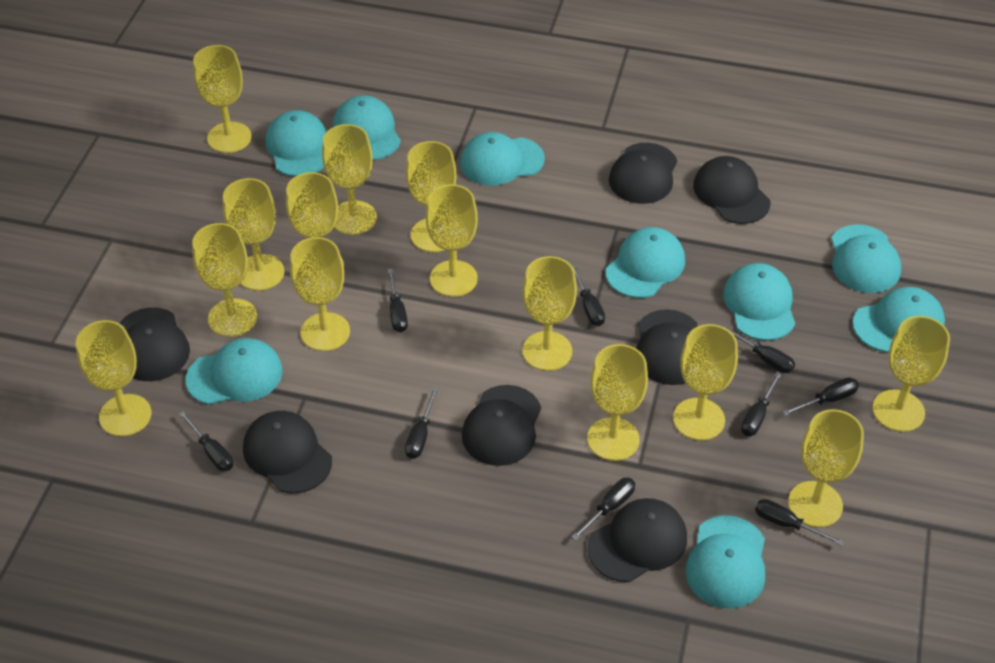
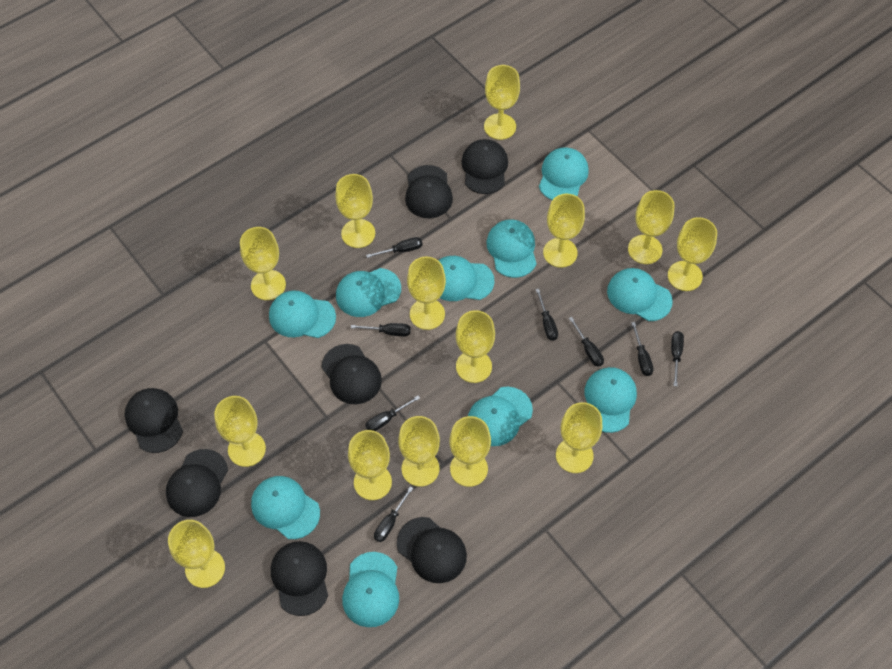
black screwdriver: [179,411,233,471] [388,269,408,332] [405,387,438,459] [572,264,605,326] [572,478,635,540] [723,326,795,373] [741,372,782,436] [755,499,844,546] [783,377,859,416] = 9 -> [351,323,411,336] [365,396,420,431] [366,237,423,258] [374,486,413,542] [536,289,558,341] [569,317,604,367] [631,322,654,376] [671,331,684,386] = 8
turquoise cap: [186,338,283,405] [266,110,327,176] [333,96,401,160] [460,132,545,186] [606,227,685,298] [685,515,765,609] [723,263,795,341] [831,224,901,293] [853,287,945,352] = 9 -> [251,476,320,539] [269,290,336,338] [336,268,401,317] [342,552,399,627] [438,256,494,301] [468,387,533,446] [486,219,537,278] [539,147,589,200] [585,367,637,433] [607,268,673,321] = 10

